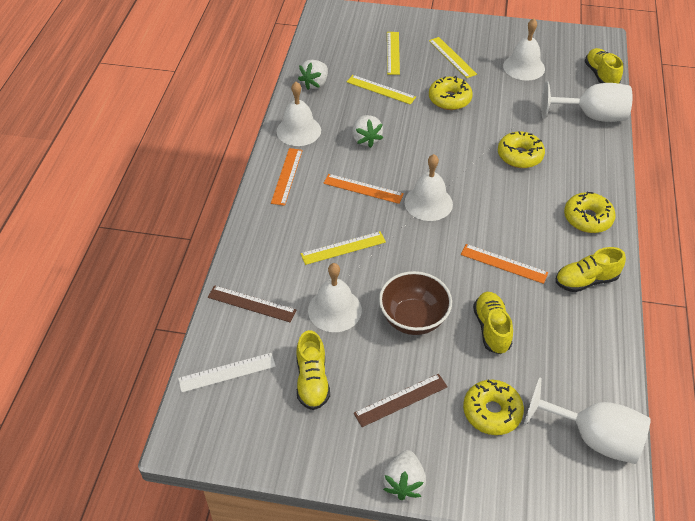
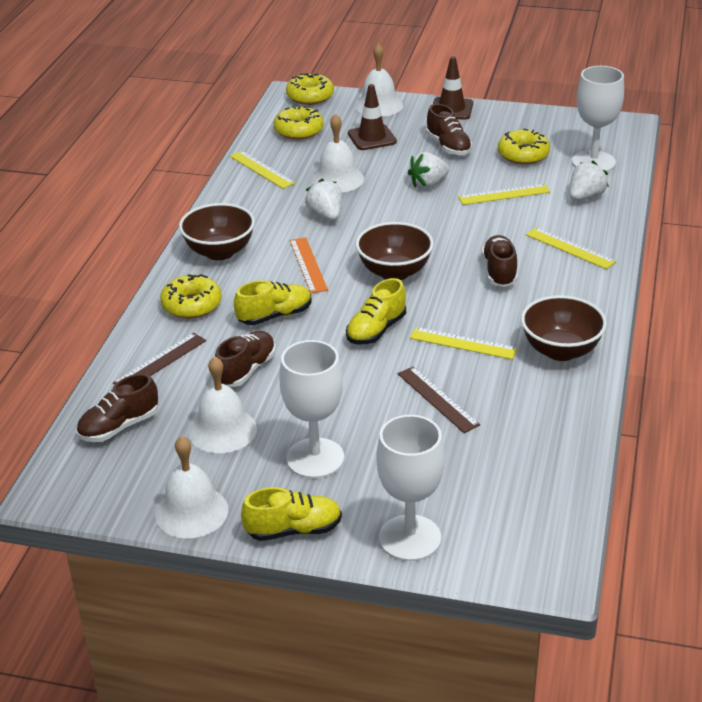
brown bowl: [379,271,452,335] = 1 -> [179,203,255,260] [356,222,434,280] [521,295,607,361] = 3
brown shoe: none = 0 -> [76,373,158,442] [215,331,276,387] [426,104,472,156] [482,235,517,287] = 4
brown traffic cone: none = 0 -> [348,84,397,150] [433,57,473,120] = 2
orange ruler: [271,148,303,206] [323,174,404,204] [461,244,548,284] = 3 -> [289,237,328,293] = 1
white goblet: [524,377,651,464] [541,81,633,122] = 2 -> [279,340,344,479] [377,415,445,561] [572,66,624,172] = 3
white ruler: [178,353,276,393] = 1 -> none = 0
yellow shoe: [297,330,330,410] [473,292,513,354] [556,247,626,292] [585,48,623,84] = 4 -> [234,280,312,325] [241,487,342,541] [346,278,406,344] = 3

